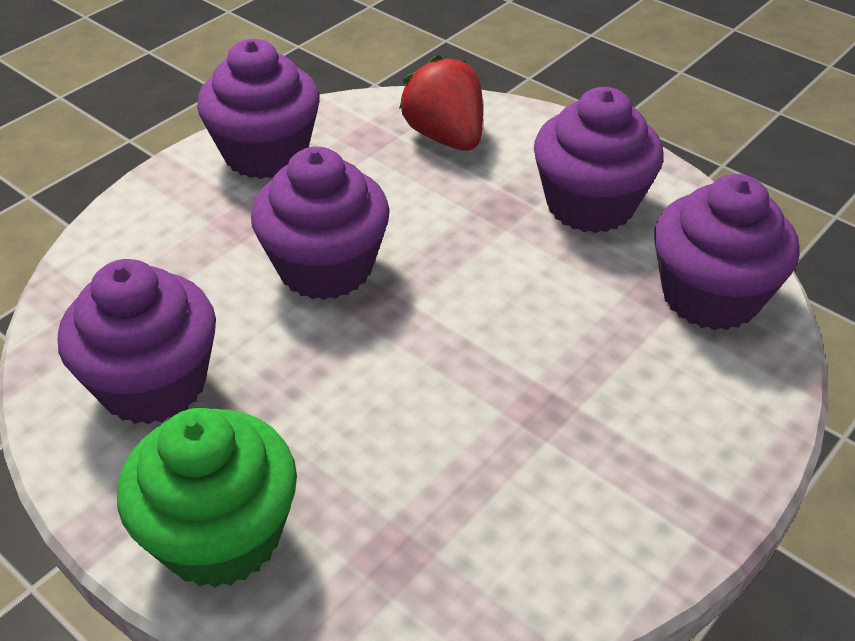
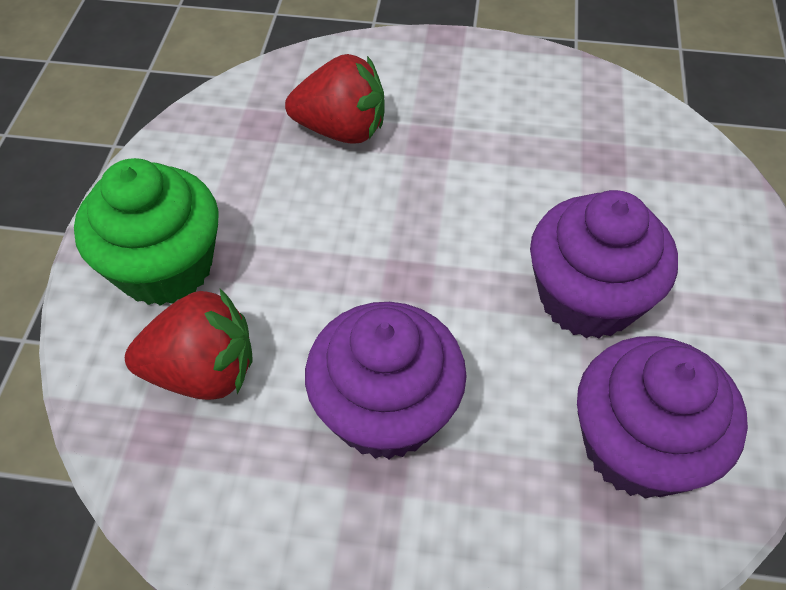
purple cupcake: [58,259,216,424] [197,39,320,179] [251,147,390,300] [534,87,664,233] [654,174,800,330] = 5 -> [305,302,467,459] [530,190,678,339] [577,336,748,498] = 3
red strawberry: [399,55,483,151] = 1 -> [125,289,253,400] [285,54,384,144] = 2

